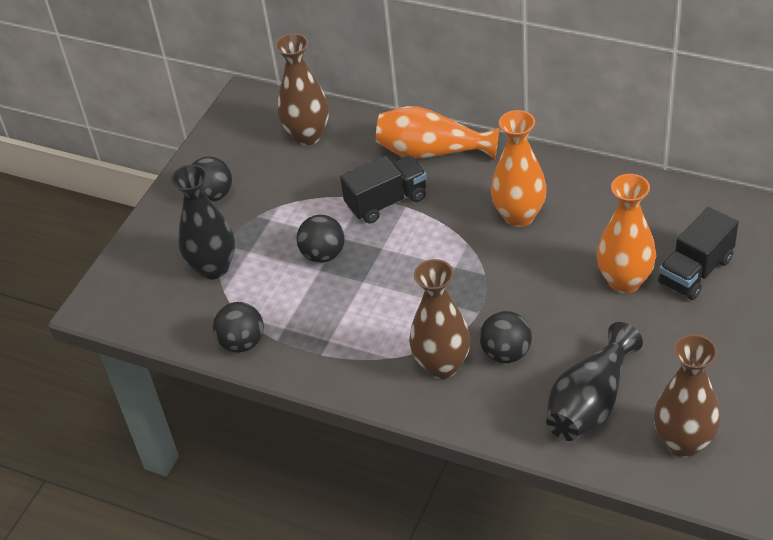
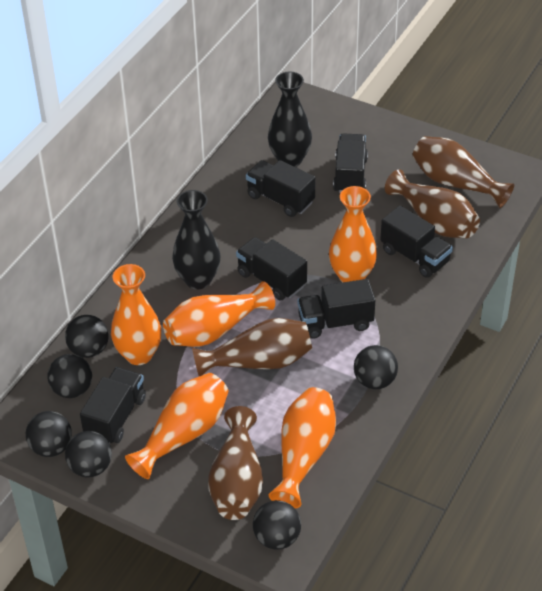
black ball: [193,157,232,202] [213,302,264,353] [297,215,345,263] [480,311,532,363] = 4 -> [26,411,72,457] [47,354,92,398] [65,315,109,358] [65,431,112,477] [253,500,301,550] [354,345,398,389] = 6
black truck: [340,156,427,224] [658,207,738,300] = 2 -> [80,367,146,444] [236,237,307,300] [246,160,315,217] [297,279,375,339] [333,133,368,193] [380,206,453,278] = 6
brown vase: [275,33,329,145] [409,259,471,379] [654,334,721,457] = 3 -> [192,318,312,376] [208,406,263,520] [385,169,480,238] [412,136,514,208] = 4
orange vase: [376,106,500,159] [491,110,547,227] [597,174,656,294] = 3 -> [111,264,161,365] [125,373,229,479] [163,281,275,347] [269,387,336,509] [329,186,377,283] = 5

